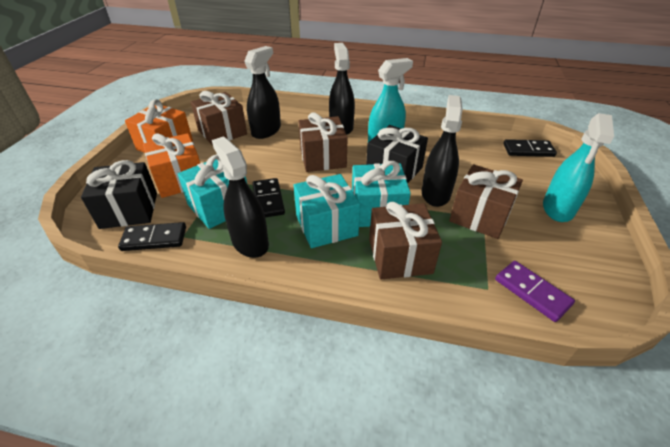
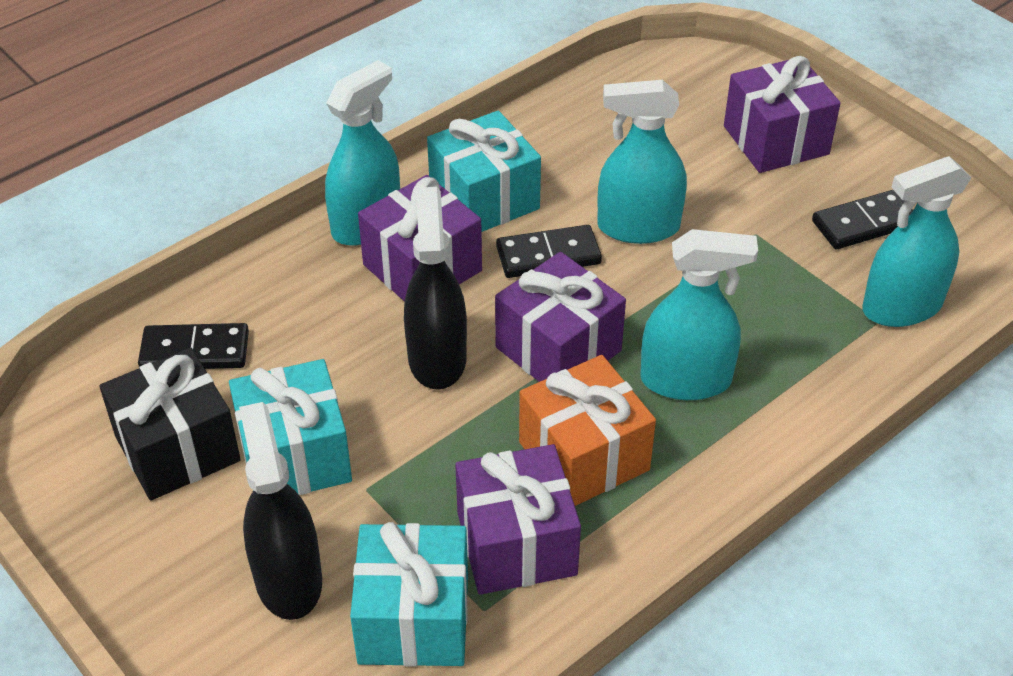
black gift: [81,160,157,229] [366,125,428,183] = 2 -> [99,347,241,501] = 1
black spray bottle: [212,136,269,258] [244,46,281,139] [329,43,355,135] [422,95,463,207] = 4 -> [239,402,322,620] [404,187,467,390] = 2
brown gift: [191,91,247,146] [299,112,348,172] [369,202,442,279] [449,165,523,239] = 4 -> none = 0
orange gift: [125,99,193,153] [143,133,200,198] = 2 -> [519,355,656,506] = 1
purple domino: [495,261,575,322] = 1 -> none = 0
purple gift: none = 0 -> [358,175,482,302] [455,444,581,595] [495,252,626,382] [724,56,841,173] = 4
turquoise spray bottle: [368,58,413,142] [543,113,614,222] = 2 -> [325,60,400,246] [597,80,687,244] [640,229,758,400] [862,156,971,327] = 4

